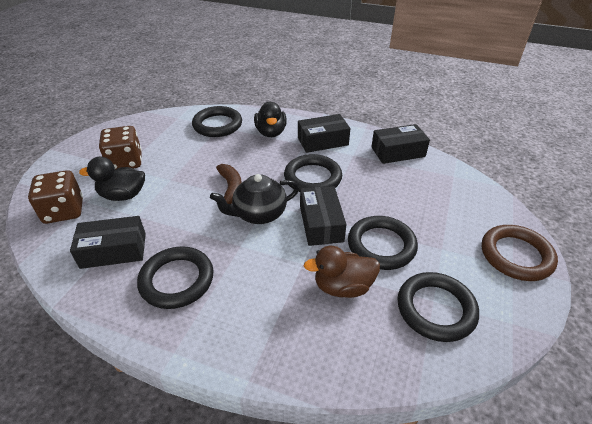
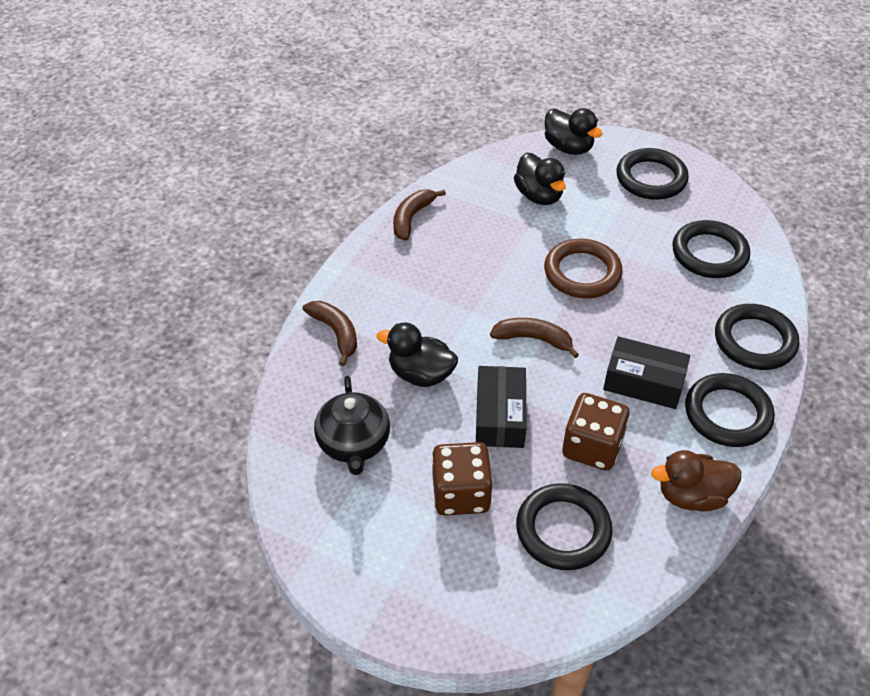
black box: [70,216,146,269] [298,114,350,153] [300,186,346,246] [371,124,430,164] = 4 -> [476,366,526,448] [603,337,690,409] = 2
black duck: [79,156,145,201] [254,102,287,137] = 2 -> [376,323,458,387] [514,153,566,205] [545,108,602,155] = 3
brown banana: [216,164,242,204] = 1 -> [303,301,357,366] [393,190,446,240] [490,318,579,358] = 3

